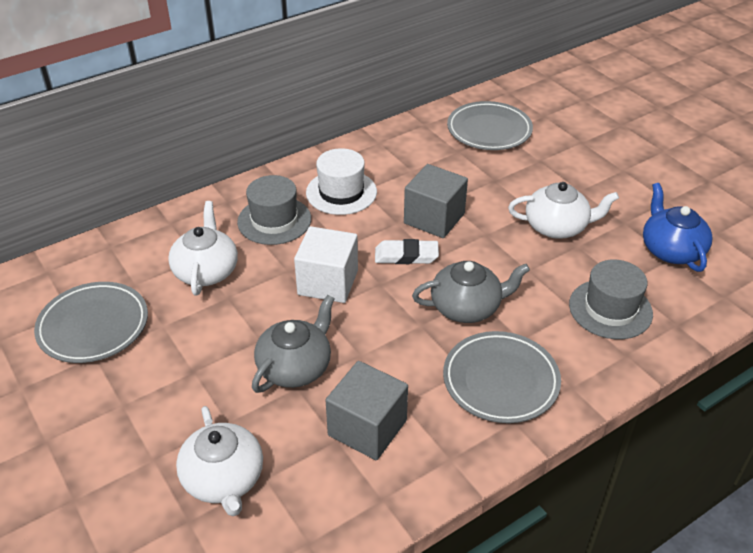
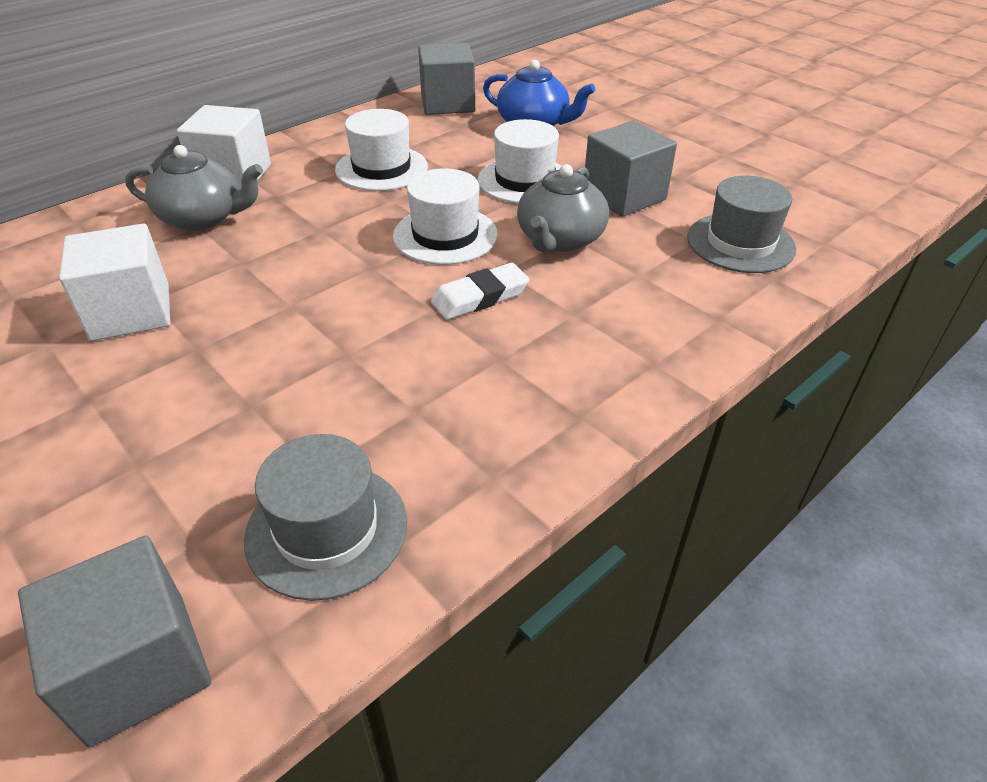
grey cube: [325,361,408,460] [404,164,468,238] = 2 -> [18,536,211,748] [418,43,475,115] [585,121,677,217] = 3
grey plate: [34,282,148,363] [443,331,561,423] [447,101,533,150] = 3 -> none = 0
white cube: [294,226,358,303] = 1 -> [59,224,170,341] [177,105,271,190] = 2
white hat: [306,148,377,215] = 1 -> [335,109,428,191] [393,168,498,265] [478,119,561,204] = 3
white teapot: [168,201,238,295] [176,406,263,516] [508,182,619,239] = 3 -> none = 0

